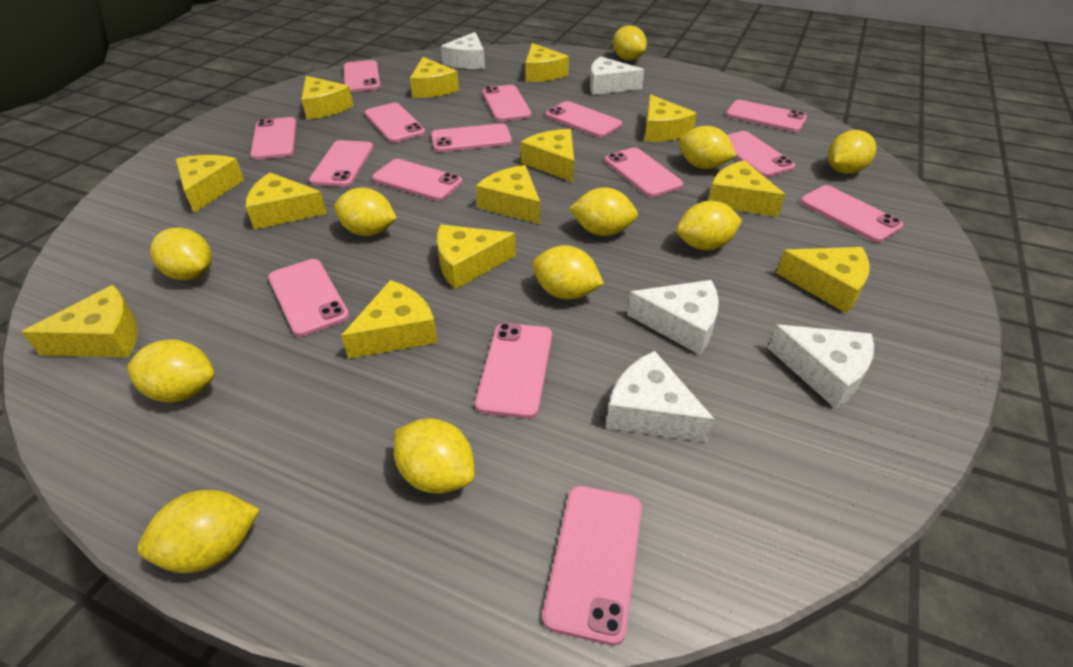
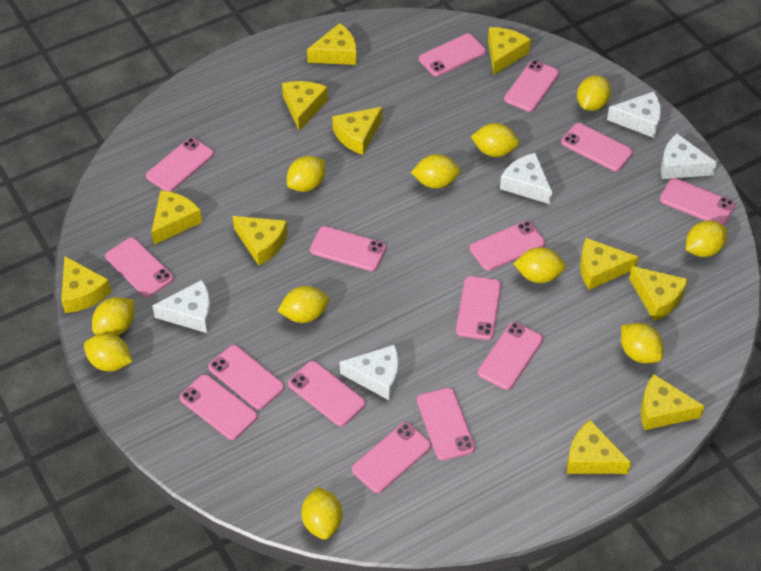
yellow cheese: [21,285,138,357] [176,155,244,213] [246,172,327,230] [301,76,354,119] [341,280,438,359] [410,57,459,98] [437,225,516,289] [476,165,540,224] [521,129,574,182] [525,43,569,82] [645,94,697,142] [708,160,785,217] [776,247,870,314] = 13 -> [61,256,112,313] [151,190,202,245] [232,216,288,265] [282,81,328,131] [307,23,357,65] [332,107,382,155] [488,27,531,75] [567,420,631,474] [580,238,639,290] [629,266,688,321] [641,374,705,430] = 11

